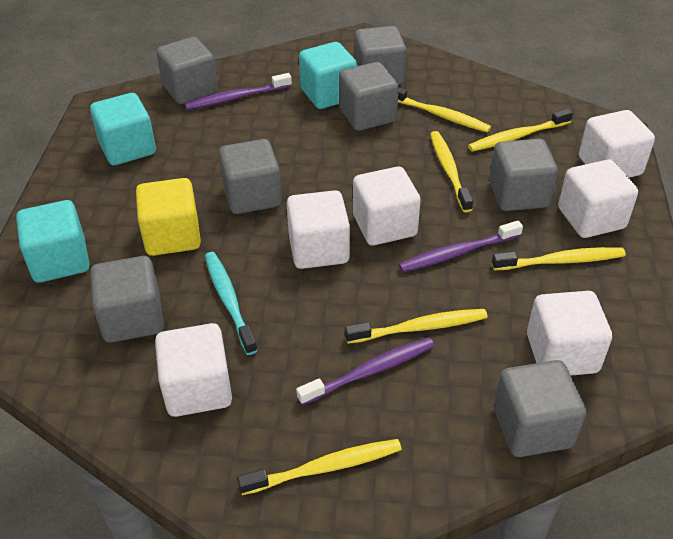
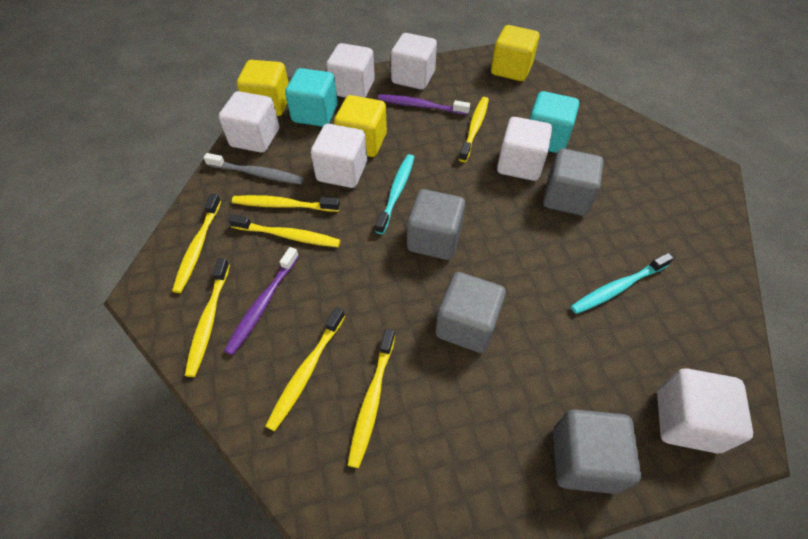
grey cube: [90,256,164,343] [156,37,218,104] [219,139,282,214] [339,62,399,131] [354,26,406,85] [489,139,558,211] [494,360,586,457] = 7 -> [407,189,465,260] [435,272,506,353] [543,148,604,216] [553,409,641,494] = 4
grey toothbrush: none = 0 -> [203,153,304,184] = 1
purple toothbrush: [185,73,292,110] [296,337,435,405] [399,221,523,272] = 3 -> [224,247,299,355] [378,94,470,115] = 2
turquoise cube: [16,200,90,283] [90,93,156,165] [299,42,357,109] = 3 -> [285,68,338,127] [529,91,579,153] = 2
turquoise toothbrush: [205,252,258,355] = 1 -> [375,154,414,234] [571,253,674,314] = 2
yellow cube: [136,178,201,256] = 1 -> [237,60,289,116] [334,95,387,157] [491,25,539,81] = 3
yellow toothbrush: [237,439,402,495] [345,309,488,344] [398,88,491,132] [430,131,473,212] [468,109,573,152] [492,247,626,270] = 6 -> [172,194,221,293] [185,258,230,377] [228,214,341,247] [232,195,340,212] [265,307,345,431] [348,329,395,468] [459,97,489,162] = 7

